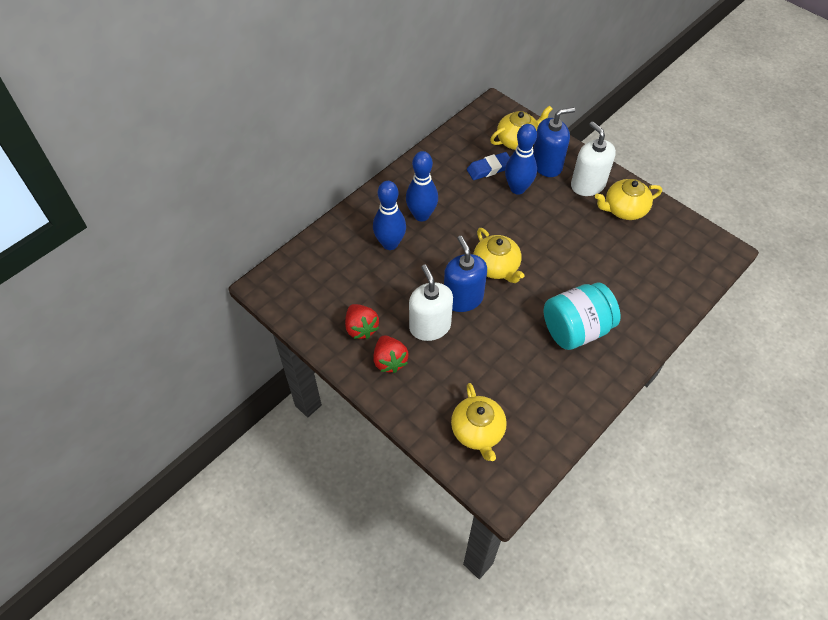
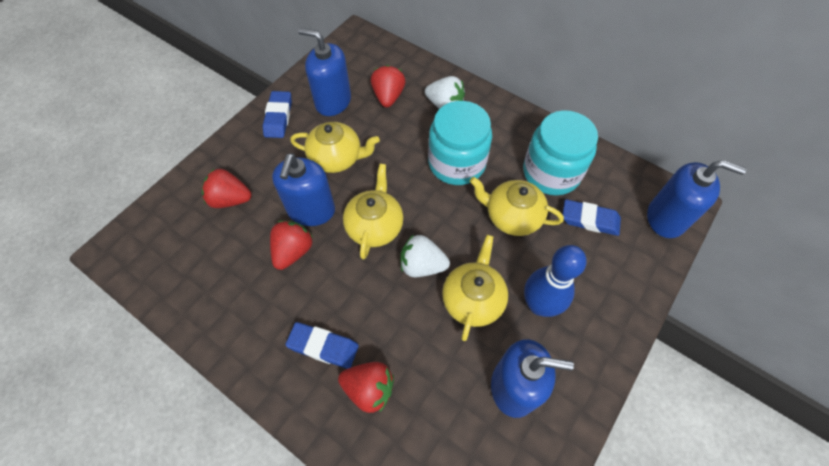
blue bowling pin: [373,181,406,250] [406,151,438,221] [505,124,537,195] = 3 -> [524,245,587,317] = 1
blue eraser: [467,152,510,180] = 1 -> [263,91,292,138] [285,322,359,369] [563,199,621,236] = 3
blue soap dispenser: [444,236,487,312] [533,107,575,177] = 2 -> [272,153,335,226] [298,28,351,116] [491,339,574,418] [647,160,747,238] = 4
red strawberry: [345,304,379,339] [373,335,409,373] = 2 -> [202,169,251,208] [270,221,313,270] [338,362,394,413] [371,65,406,108] = 4
turquoise jar: [544,282,621,350] = 1 -> [428,101,492,185] [523,110,598,196] = 2
white soap dispenser: [409,264,453,341] [571,121,616,196] = 2 -> none = 0
white strawberry: none = 0 -> [400,234,450,277] [425,76,465,109] = 2

